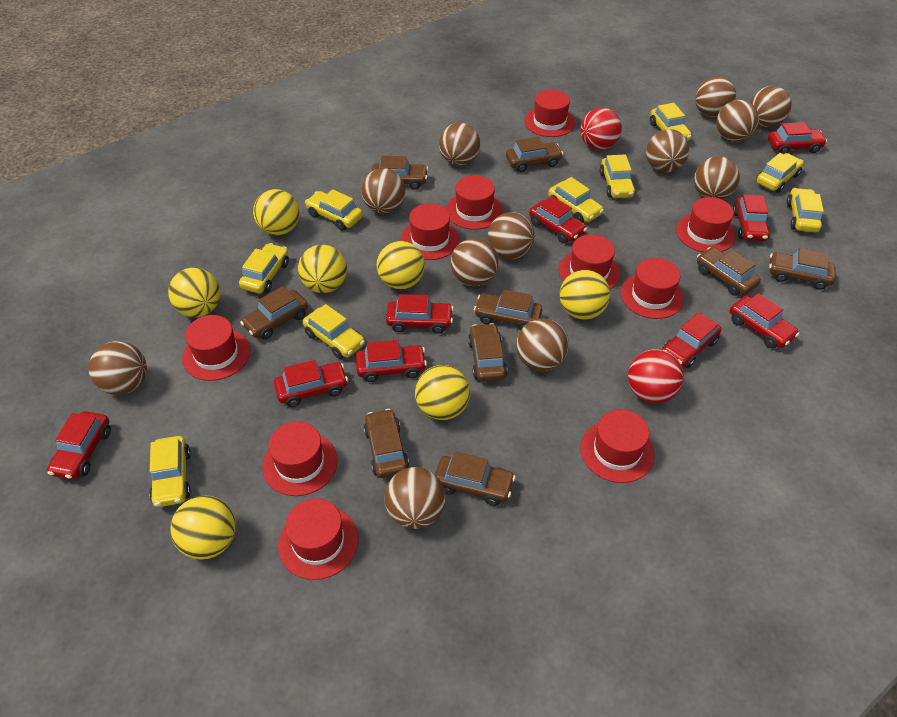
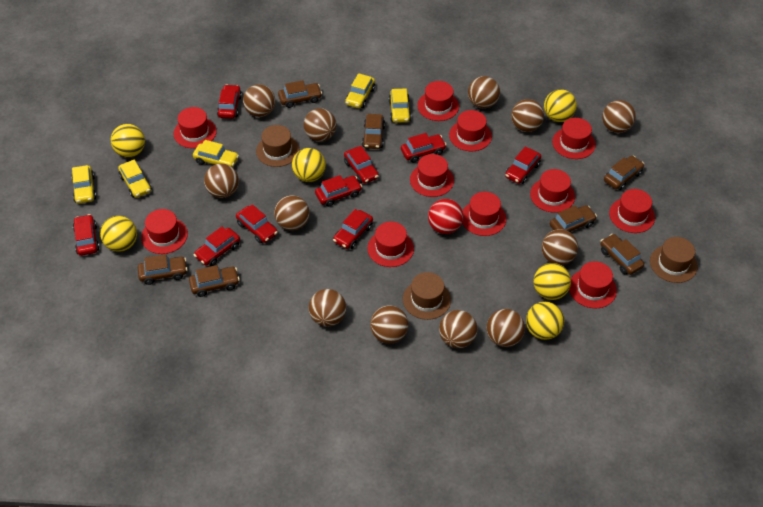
brown car: [240,286,308,340] [364,409,409,478] [371,156,428,189] [435,451,515,506] [468,323,507,382] [474,289,542,330] [506,137,563,172] [697,247,760,296] [769,248,835,290] = 9 -> [138,254,187,285] [189,265,240,297] [278,80,322,108] [362,114,385,149] [550,205,597,233] [600,234,644,275] [604,156,645,190] = 7
brown hat: none = 0 -> [256,125,300,167] [403,272,451,320] [650,237,698,283] = 3
red ball: [580,108,622,150] [628,349,684,403] = 2 -> [428,199,463,234] = 1
red hat: [182,315,250,381] [262,421,338,496] [278,498,359,580] [401,203,460,260] [446,175,503,230] [524,89,575,137] [559,235,620,289] [580,409,655,483] [620,258,684,319] [676,197,736,252] = 10 -> [141,209,188,254] [174,107,217,148] [367,222,414,267] [410,154,454,197] [417,81,459,121] [449,110,492,151] [462,192,507,236] [530,169,575,213] [552,118,596,159] [569,261,617,308] [609,189,655,233] = 11
yellow ball: [168,268,220,317] [170,496,236,560] [253,189,299,235] [298,244,347,293] [376,241,425,289] [415,365,470,420] [560,270,610,320] = 7 -> [100,216,137,252] [111,124,145,157] [292,148,326,182] [526,302,564,340] [534,263,571,300] [544,89,577,122] = 6
yellow car: [149,436,191,507] [239,243,289,294] [303,304,365,359] [305,189,363,231] [548,177,604,223] [600,154,635,198] [650,103,692,141] [756,153,804,193] [786,188,824,233] = 9 -> [71,165,97,204] [118,160,152,198] [193,140,239,168] [345,73,375,108] [389,88,411,123] = 5

